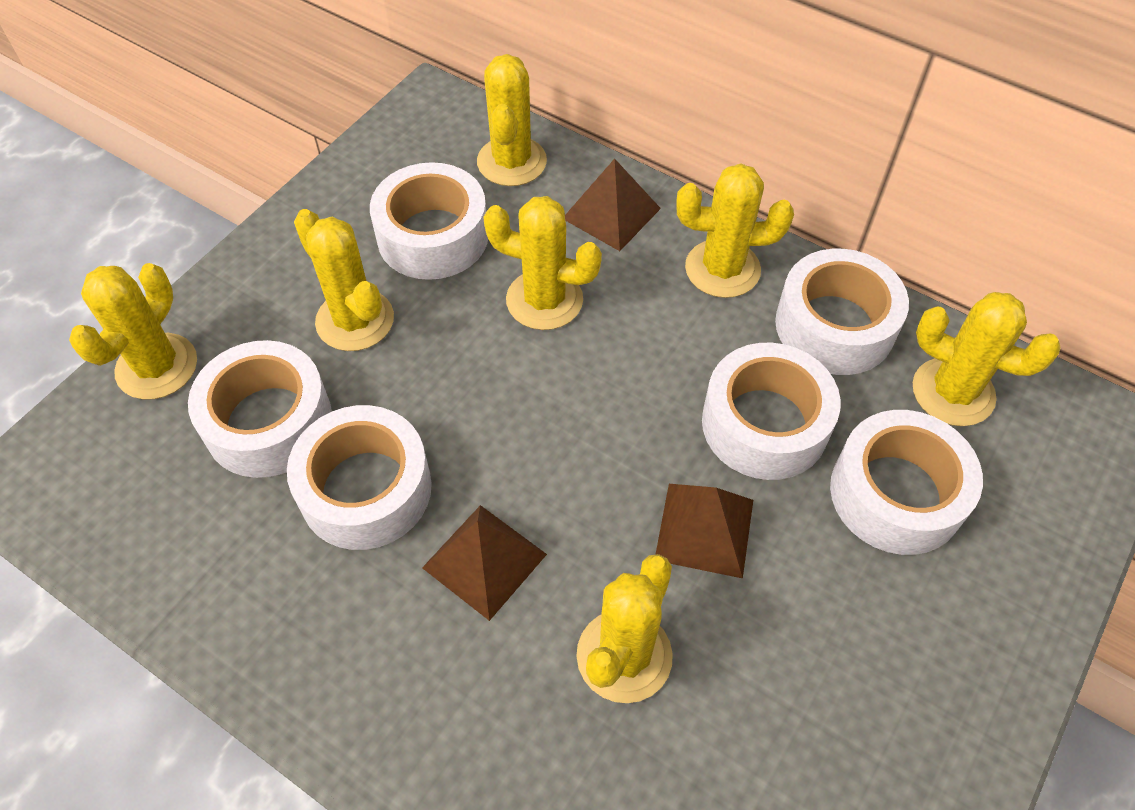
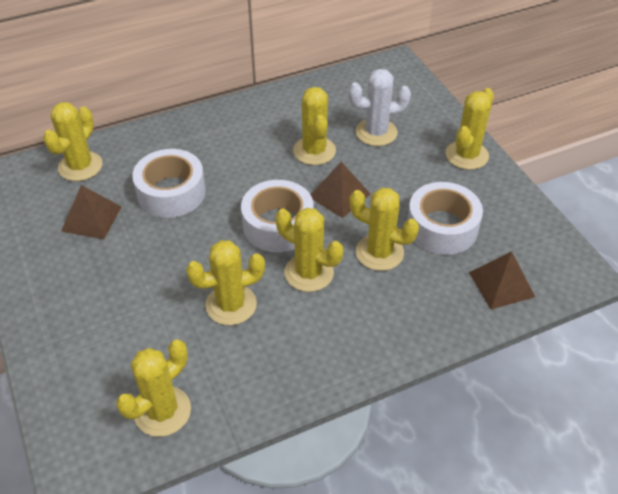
white cactus: none = 0 -> [348,69,411,146] = 1
white tape: [188,340,332,478] [287,405,432,550] [370,162,488,280] [702,343,841,480] [775,249,909,375] [830,410,983,555] = 6 -> [132,149,206,218] [241,180,314,252] [407,182,483,255] = 3

